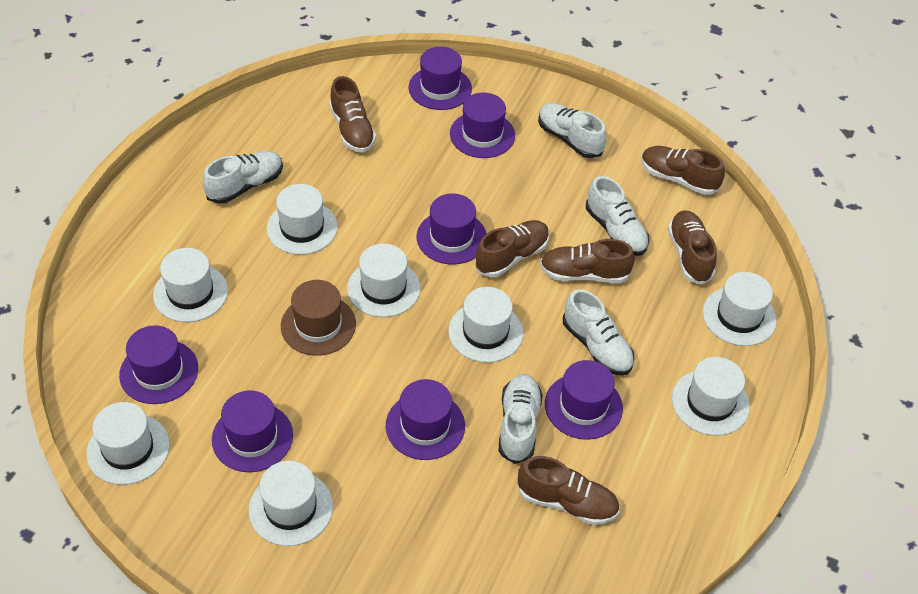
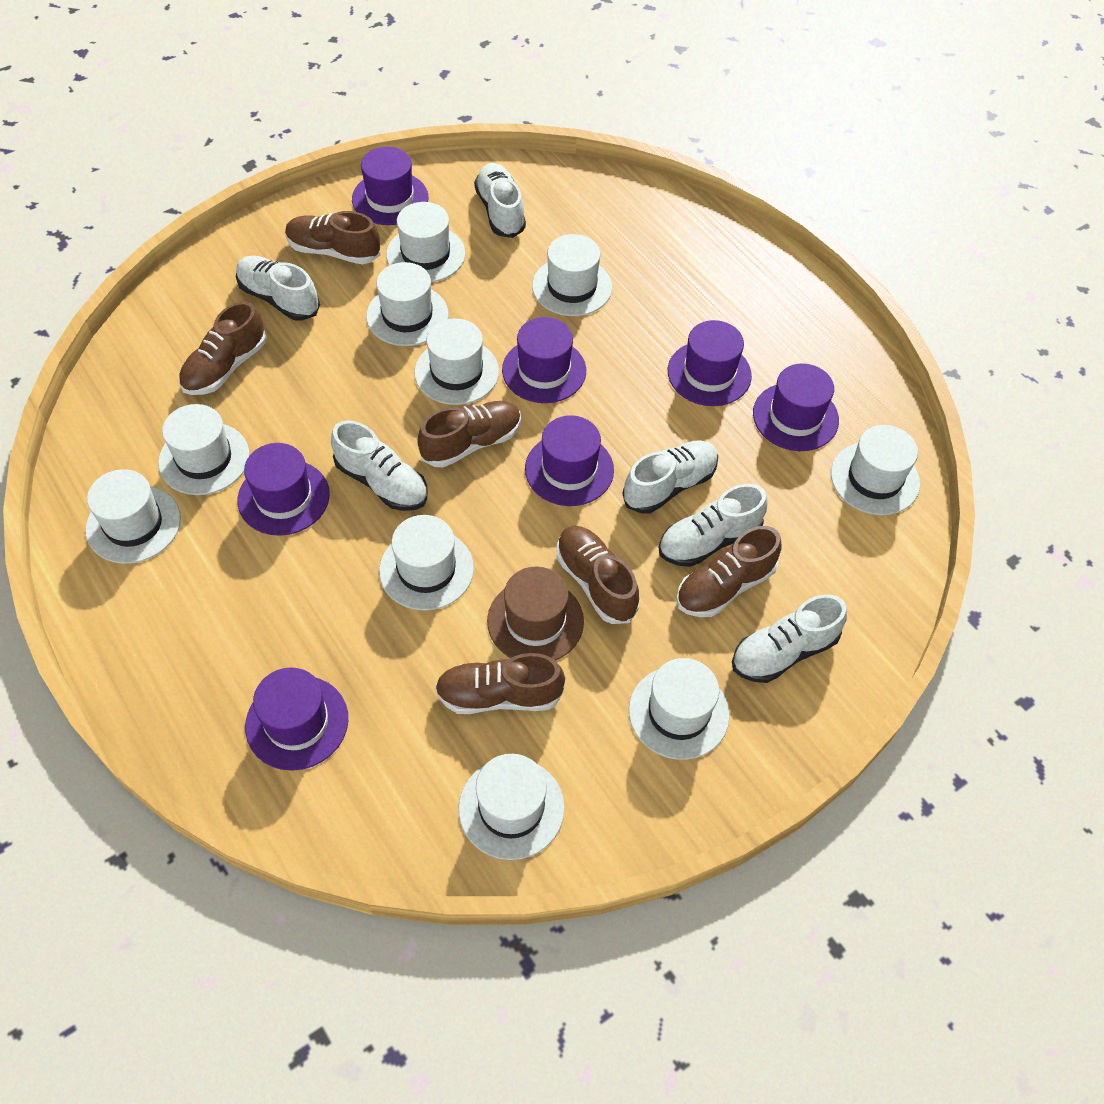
white hat: [86,402,170,485] [153,248,228,322] [248,461,333,546] [267,184,338,255] [347,243,421,317] [448,287,523,363] [672,357,750,436] [703,272,777,346] = 8 -> [86,469,181,564] [158,404,249,495] [366,262,448,346] [379,515,474,611] [386,202,465,282] [414,318,499,405] [459,754,565,860] [532,234,612,316] [629,658,730,760] [831,425,920,515] = 10
white shoe: [203,151,283,204] [499,374,543,464] [538,103,607,158] [563,289,634,376] [586,176,649,256] = 5 -> [236,256,320,321] [331,420,427,511] [474,163,526,238] [623,440,718,514] [658,484,768,567] [732,594,847,683] = 6

